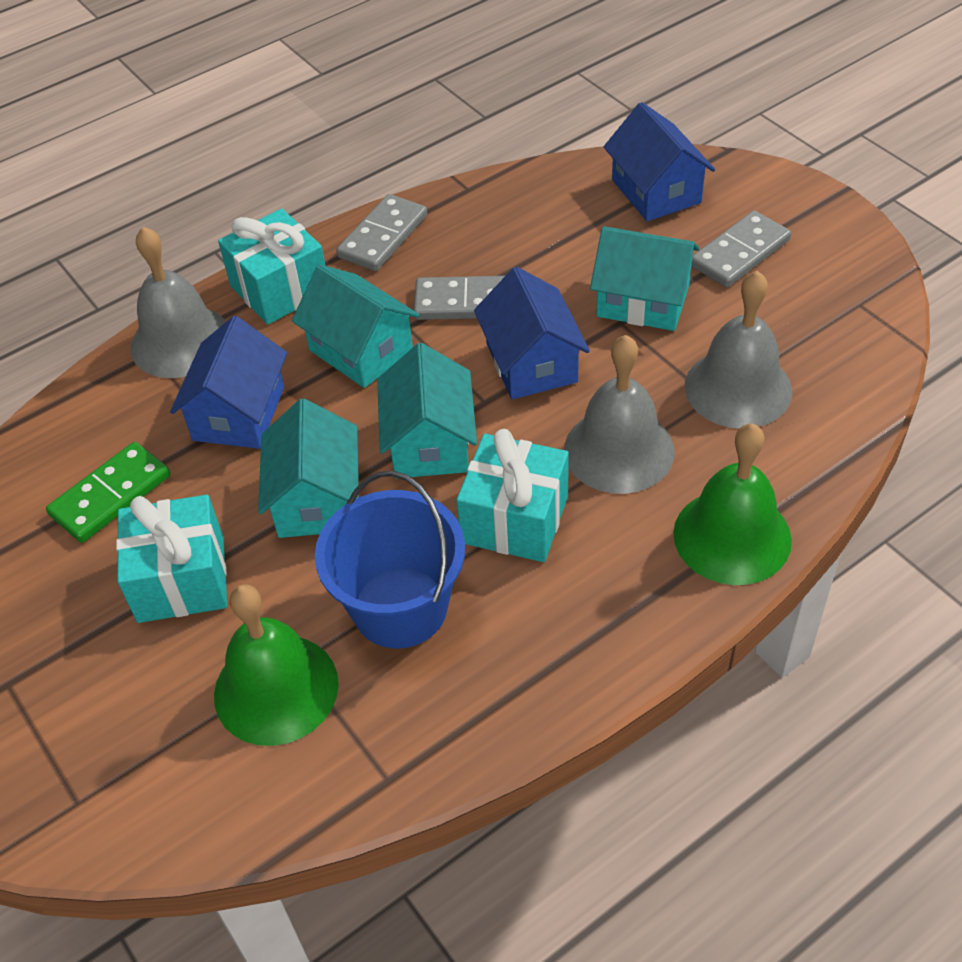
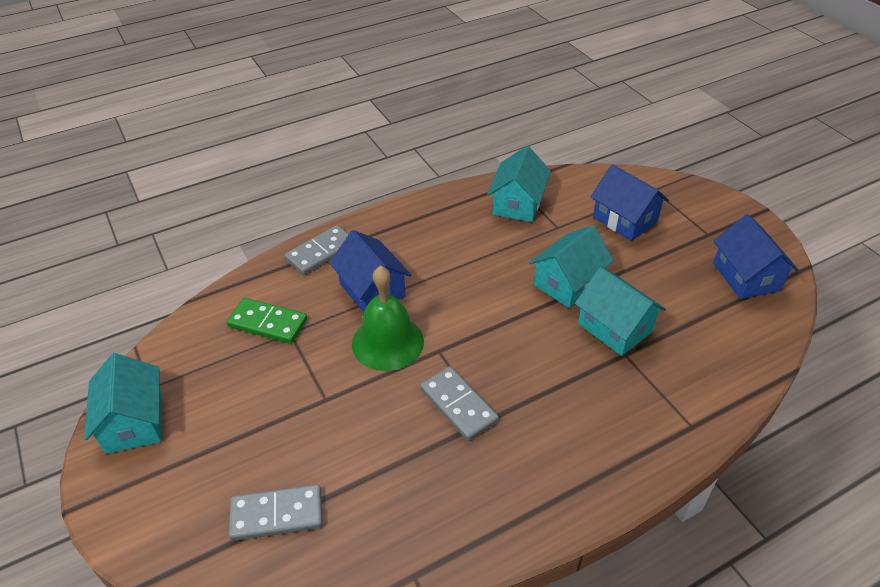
blue bucket: [315,471,465,648] = 1 -> none = 0
green bell: [214,584,339,746] [673,423,792,585] = 2 -> [352,266,424,371] = 1
grey bell: [130,227,226,378] [564,335,674,494] [685,271,792,429] = 3 -> none = 0
turquoise gift: [116,494,227,623] [218,209,325,324] [456,429,569,562] = 3 -> none = 0

